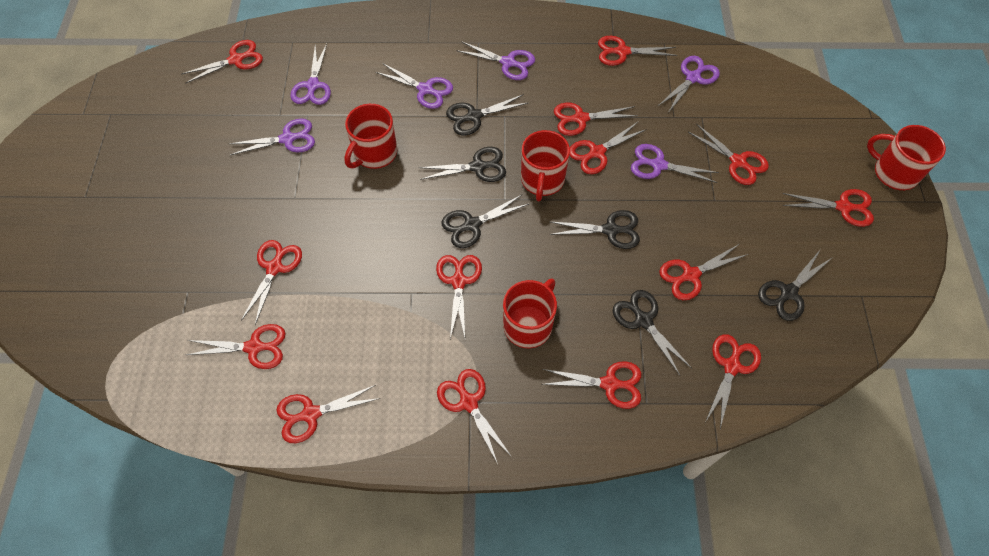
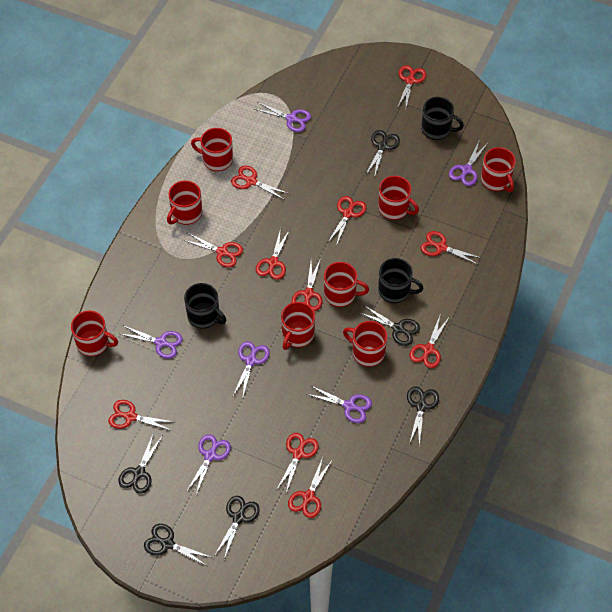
black mug: none = 0 -> [184,283,226,329] [378,258,424,303] [421,97,464,140] = 3
red mug: [344,104,397,169] [503,278,557,348] [521,130,570,201] [867,125,946,190] = 4 -> [71,311,118,356] [167,180,202,225] [191,128,233,171] [281,302,315,350] [324,262,369,307] [343,321,387,367] [378,176,419,220] [481,147,516,192] = 8
red scissors: [182,40,263,84] [187,324,286,369] [241,240,302,325] [276,385,380,443] [436,255,482,339] [437,369,512,464] [542,361,641,409] [554,103,638,136] [569,121,647,174] [598,36,678,66] [659,244,748,300] [688,124,769,185] [706,334,761,429] [783,189,874,227] = 14 -> [108,400,173,431] [183,233,243,268] [231,166,289,200] [256,228,290,280] [277,433,319,493] [288,457,333,518] [292,261,322,311] [328,196,366,246] [397,65,427,108] [410,316,449,368] [421,231,481,265] = 11

